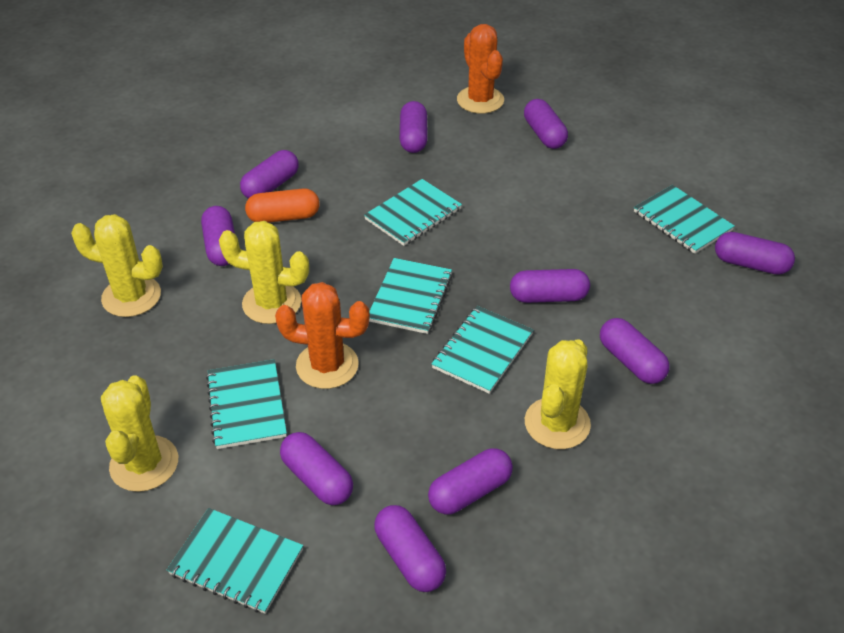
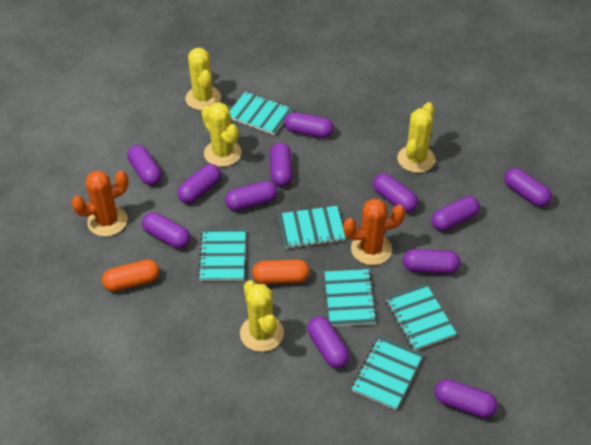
orange capsule: [245,188,320,223] = 1 -> [102,259,159,292] [252,259,310,284] = 2
purple capsule: [201,206,235,266] [240,150,299,199] [280,432,353,505] [374,505,446,592] [400,101,427,153] [428,448,513,515] [510,269,590,303] [524,99,568,149] [600,318,670,384] [715,232,795,275] = 10 -> [127,145,162,185] [142,212,190,249] [178,164,221,203] [225,181,277,211] [270,143,292,187] [284,112,334,138] [307,316,350,369] [373,173,418,212] [403,249,460,274] [431,196,480,231] [435,379,498,418] [504,168,552,207] = 12

